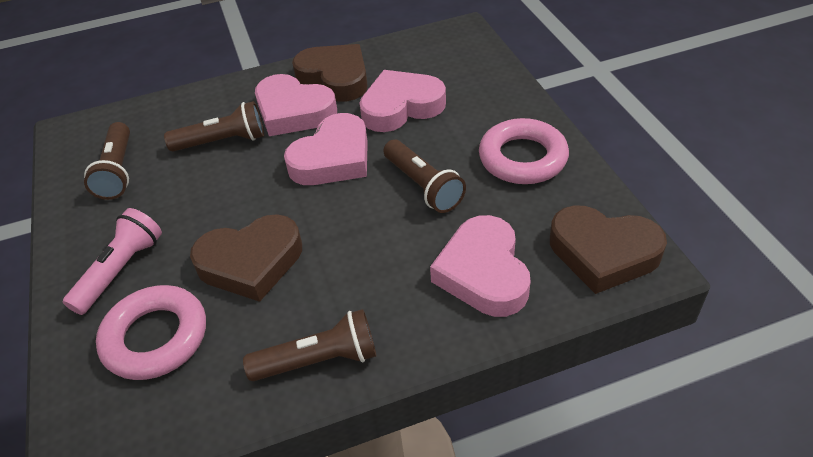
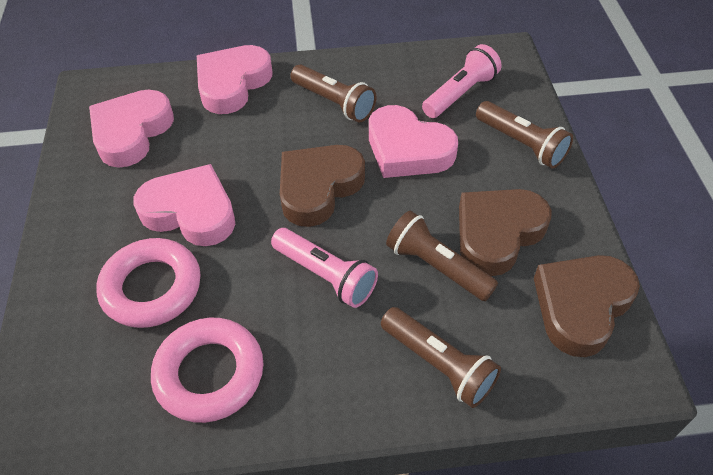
pink flashlight: [63,208,162,315] = 1 -> [271,228,378,308] [422,44,502,118] = 2

